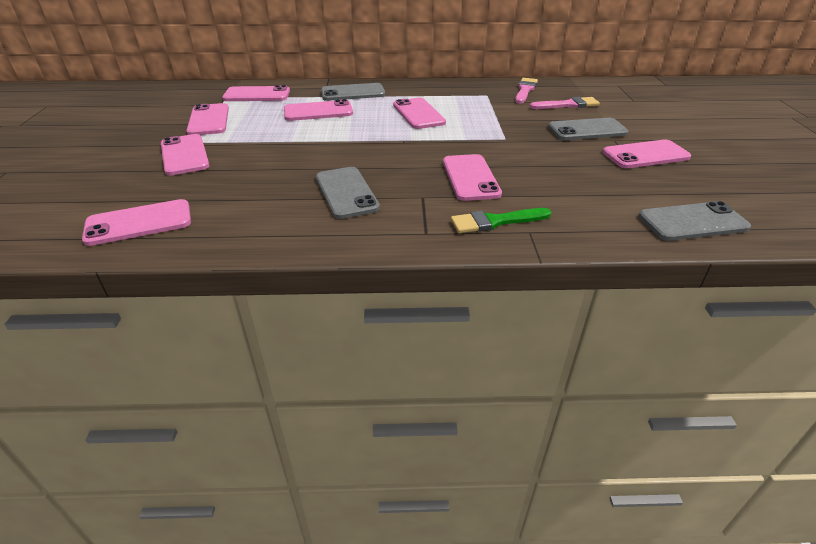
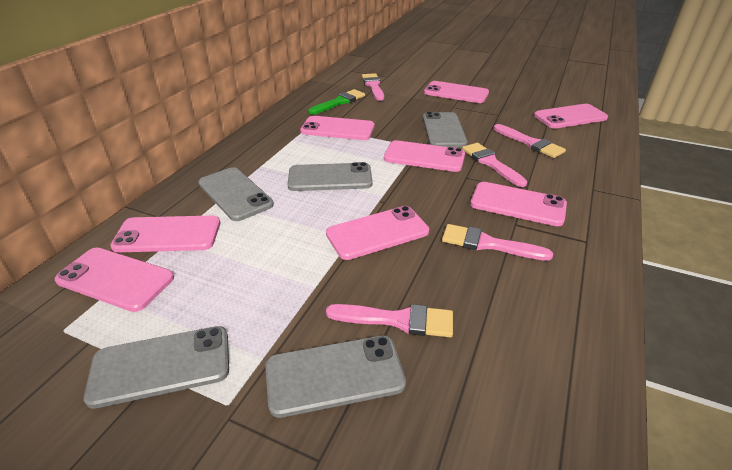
grey phone: [316,167,380,219] [321,83,385,101] [548,118,628,140] [639,201,751,241] = 4 -> [84,326,229,409] [198,167,274,221] [265,335,406,418] [288,162,373,191] [423,112,468,148] = 5
pink brush: [515,78,538,104] [530,97,600,109] = 2 -> [326,304,453,337] [362,73,384,101] [442,224,553,261] [462,143,527,187] [494,124,566,158] = 5

